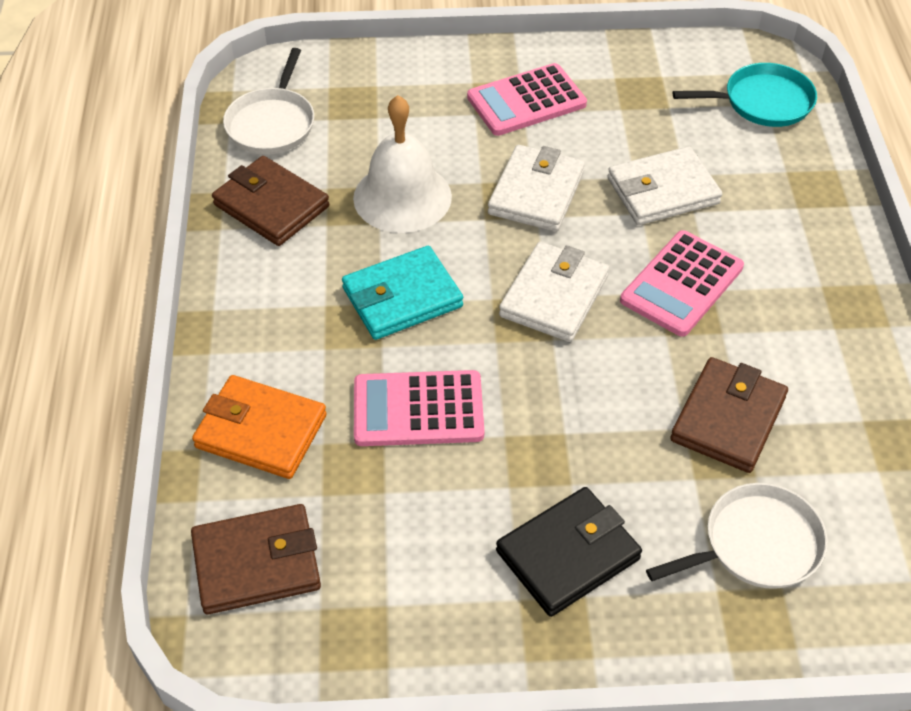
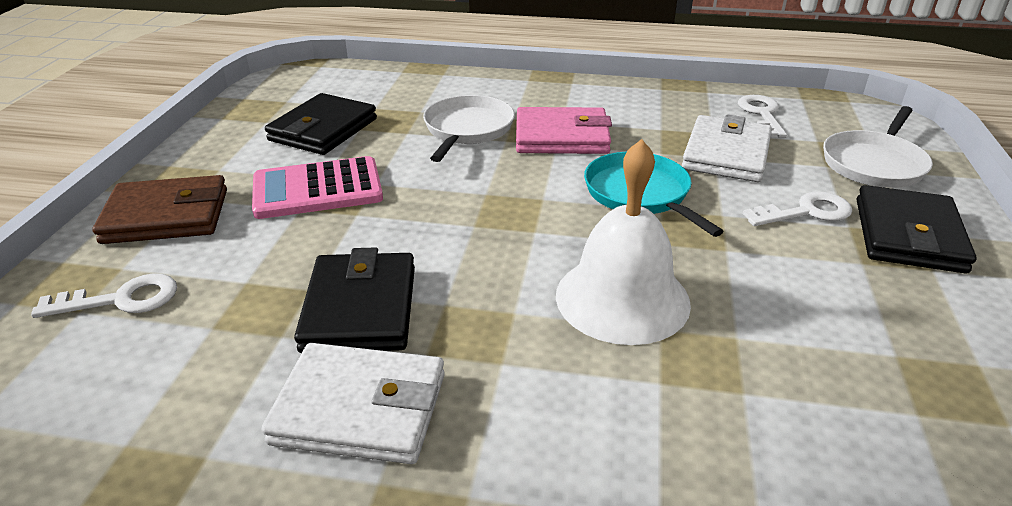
black wallet: [496,487,642,617] = 1 -> [265,93,377,155] [294,247,415,353] [857,185,977,273] = 3
brown wallet: [191,504,321,614] [212,156,329,246] [670,357,788,473] = 3 -> [93,175,227,244] = 1
orange wallet: [192,375,327,479] = 1 -> none = 0
pink calculator: [354,370,484,446] [467,63,587,136] [620,230,744,337] = 3 -> [252,156,383,219] = 1
pink wallet: none = 0 -> [516,107,612,154] = 1
turquoise wallet: [342,246,463,340] = 1 -> none = 0
white key: none = 0 -> [31,273,177,318] [738,95,787,138] [743,192,852,226] = 3
white wallet: [488,145,585,232] [499,242,609,342] [608,146,722,225] = 3 -> [262,343,445,464] [682,114,772,182] = 2

